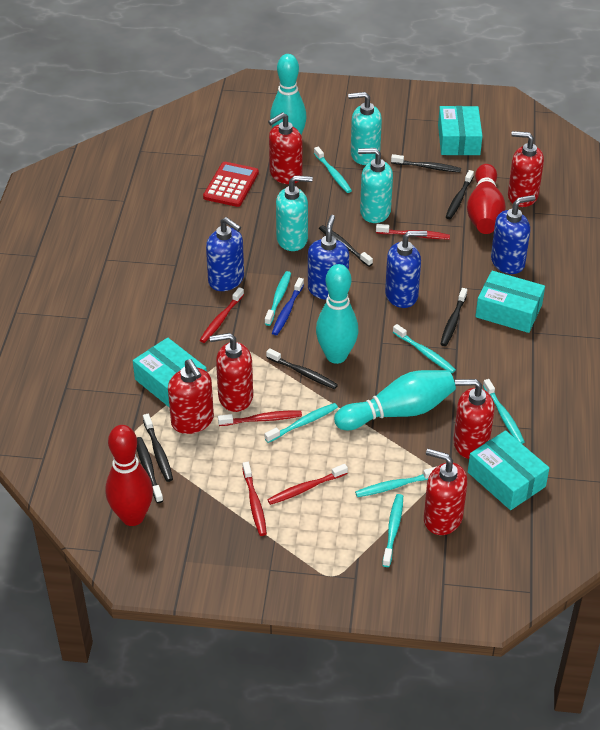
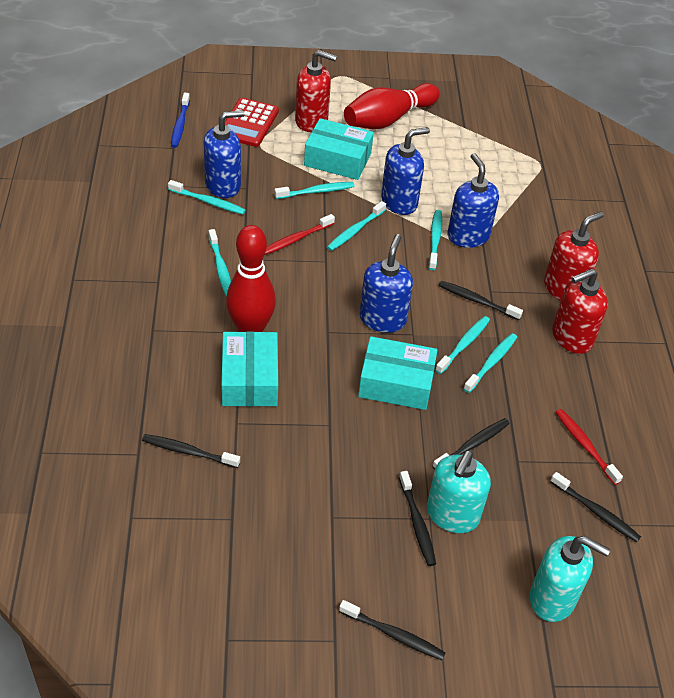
black toothbrush: [137,437,163,503] [143,414,173,482] [266,348,338,389] [319,225,373,267] [391,154,461,172] [441,288,467,346] [446,170,474,219] = 7 -> [142,434,240,468] [339,600,445,660] [399,471,436,566] [433,418,510,470] [438,281,523,320] [550,472,641,542] = 6
red soap dispenser: [168,359,214,434] [210,333,253,412] [268,112,302,184] [424,449,468,535] [453,379,495,459] [508,131,544,207] = 6 -> [295,50,337,132] [544,211,604,301] [553,269,608,354] = 3
red toothbrush: [200,287,244,343] [218,411,302,426] [242,462,267,536] [267,464,348,505] [376,224,450,240] = 5 -> [265,214,335,255] [555,409,623,485] = 2
turquoise bowling pin: [270,54,307,134] [316,264,358,364] [334,370,456,430] = 3 -> none = 0
turquoise box: [133,338,207,408] [438,106,483,155] [468,430,549,510] [475,271,545,333] = 4 -> [221,331,278,406] [304,118,374,180] [358,336,437,410] = 3
turquoise soap dispenser: [276,175,313,251] [348,92,382,165] [358,148,393,223] = 3 -> [427,450,491,533] [530,536,610,622] = 2

